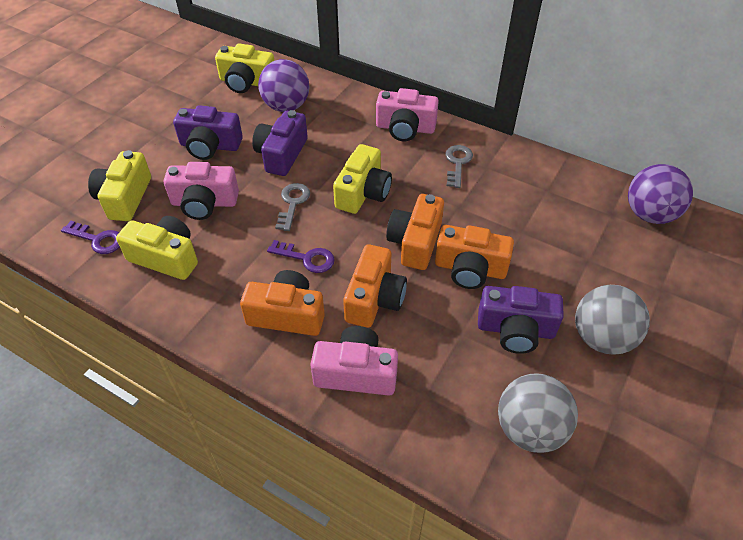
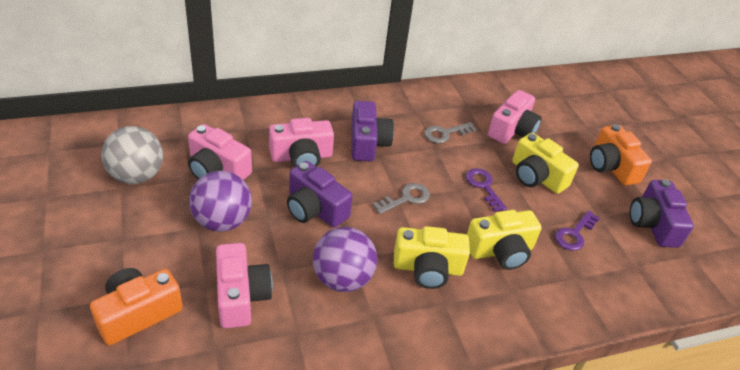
grey ball: [498,373,578,453] [575,285,650,355] = 2 -> [101,126,163,184] = 1
orange camera: [240,270,325,336] [343,244,407,328] [386,194,444,270] [435,225,514,289] = 4 -> [90,268,183,345] [590,124,652,185] = 2
pink camera: [164,162,239,220] [310,326,398,396] [376,88,439,141] = 3 -> [188,124,252,180] [216,243,273,328] [269,118,334,167] [488,90,542,144] = 4
yellow camera: [88,150,151,221] [116,216,198,280] [215,44,274,93] [333,144,392,214] = 4 -> [394,226,470,289] [467,210,542,270] [512,133,579,194] = 3

